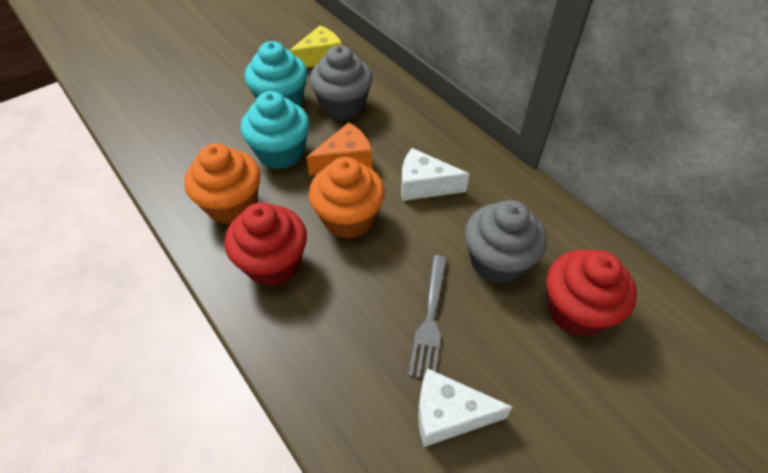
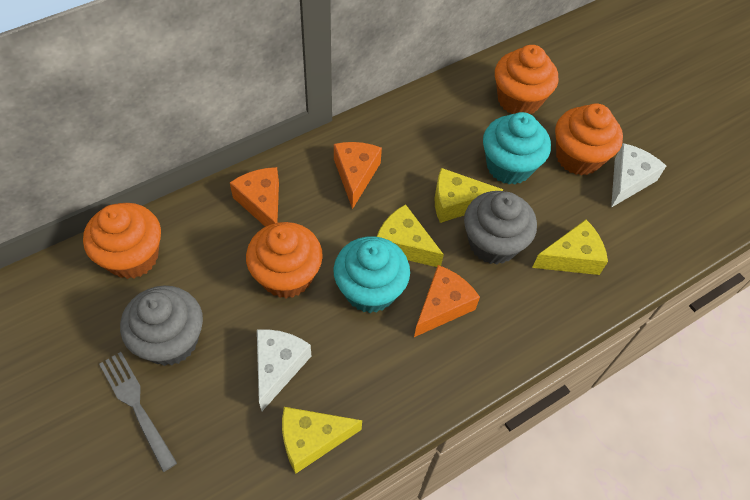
orange cheese: [306,122,372,175] = 1 -> [230,167,279,227] [334,142,382,209] [414,265,480,337] = 3
orange cupcake: [184,143,260,224] [309,157,385,239] = 2 -> [83,203,161,279] [246,222,323,298] [495,45,558,114] [555,103,623,176] = 4
red cupcake: [225,202,307,287] [547,250,637,337] = 2 -> none = 0
yellow cheese: [289,25,342,68] = 1 -> [282,407,362,474] [377,204,444,267] [435,168,503,223] [532,220,608,275] = 4

